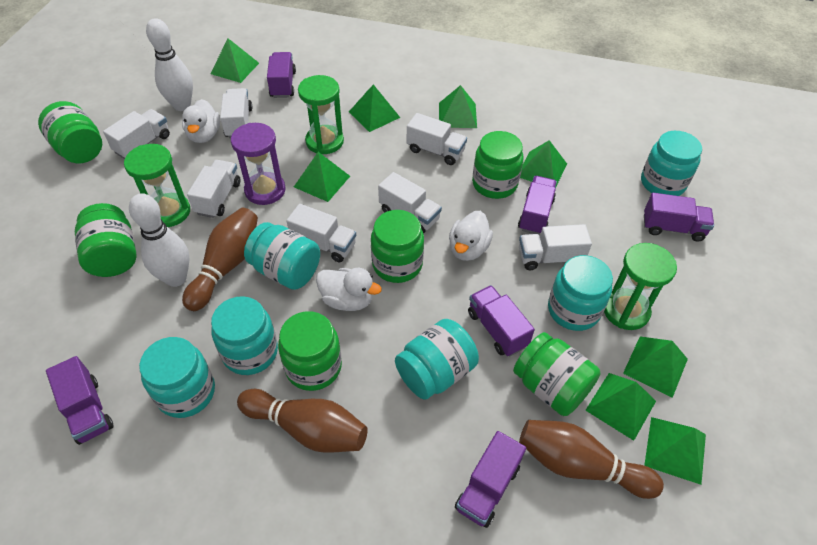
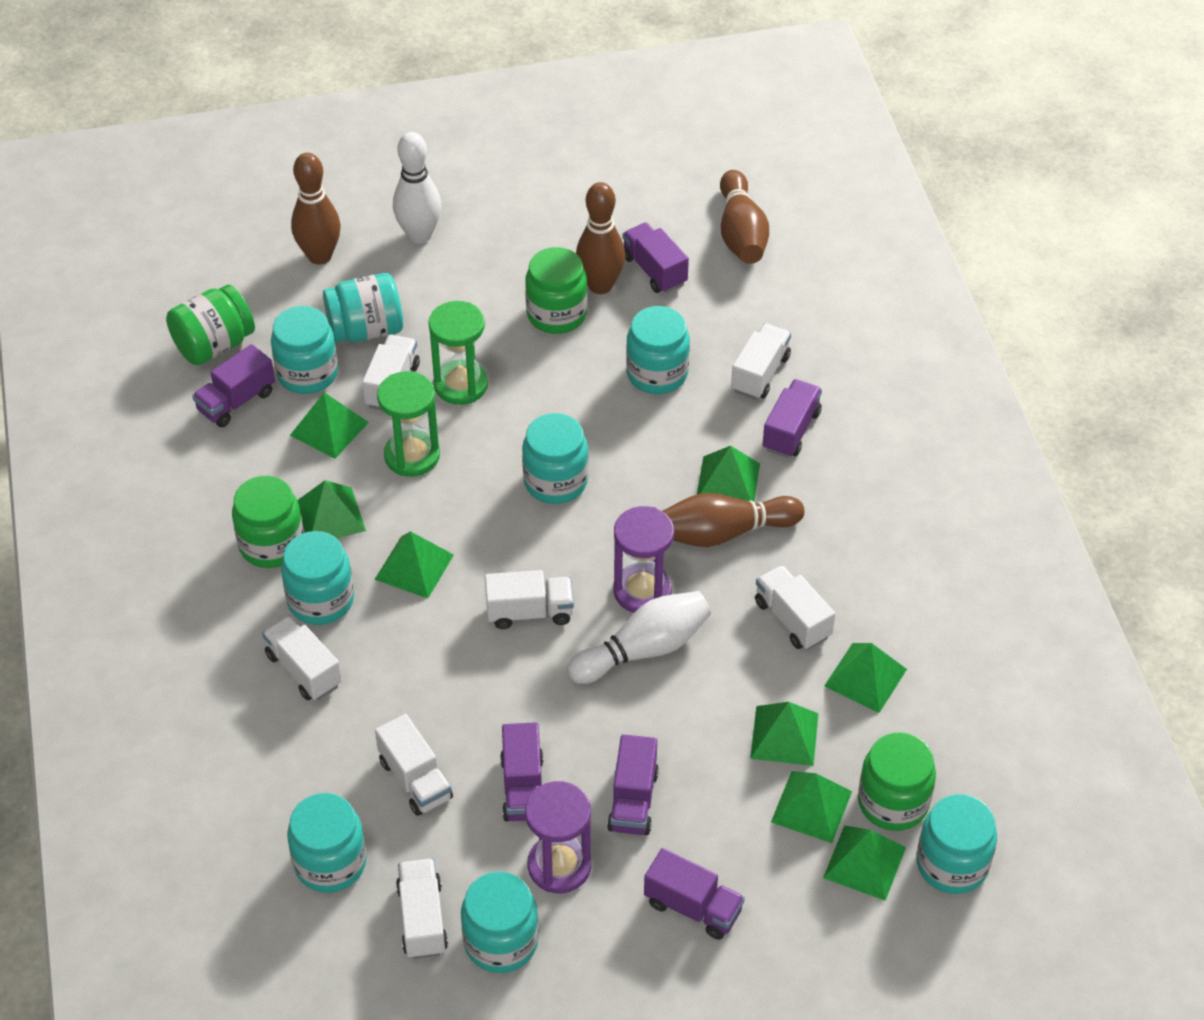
brown bowling pin: [182,208,258,311] [237,389,368,453] [519,420,664,499] = 3 -> [291,153,341,264] [576,182,625,294] [663,493,804,547] [720,170,769,264] = 4
green hourglass: [124,144,190,227] [298,75,344,154] [604,243,677,330] = 3 -> [377,371,440,477] [428,301,488,405] = 2
green jar: [38,101,102,163] [75,203,137,277] [278,311,342,391] [371,210,424,283] [472,131,524,199] [513,332,600,416] = 6 -> [166,285,255,365] [232,476,304,568] [525,247,588,334] [858,732,936,831] = 4
purple hourglass: [231,123,286,205] = 1 -> [525,781,591,893] [613,506,674,613] = 2
turquoise jar: [139,337,215,418] [211,296,278,375] [244,222,320,290] [395,319,479,400] [548,255,613,331] [641,131,702,196] = 6 -> [271,306,338,394] [281,531,354,625] [287,793,367,893] [323,273,403,343] [461,871,539,973] [522,413,589,504] [626,306,690,394] [917,794,997,894] = 8
white duck: [182,99,220,143] [316,268,382,311] [449,211,493,261] = 3 -> none = 0

